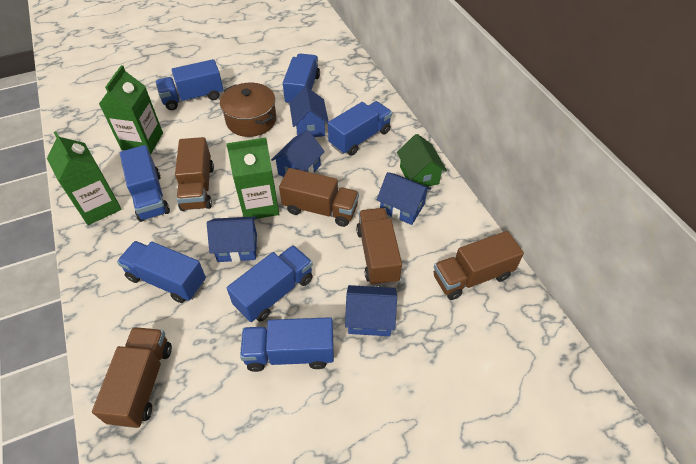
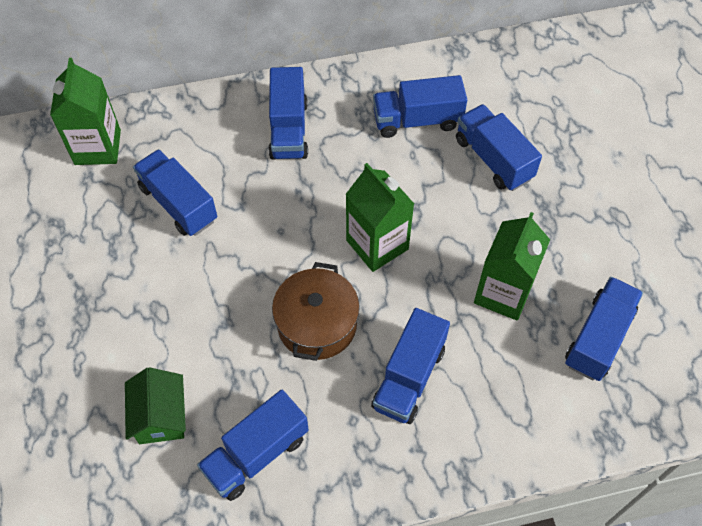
blue house: [207,216,257,262] [271,130,325,177] [289,87,329,137] [345,285,397,336] [377,172,431,225] = 5 -> none = 0
brown truck: [92,327,172,428] [175,137,214,211] [279,168,359,227] [356,208,402,286] [434,231,524,300] = 5 -> none = 0

